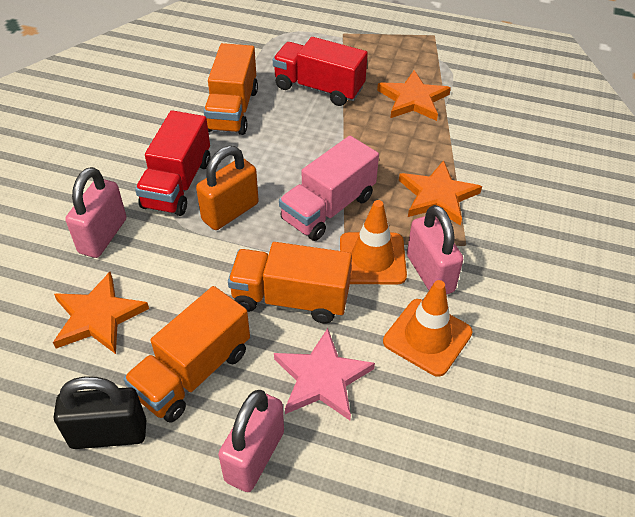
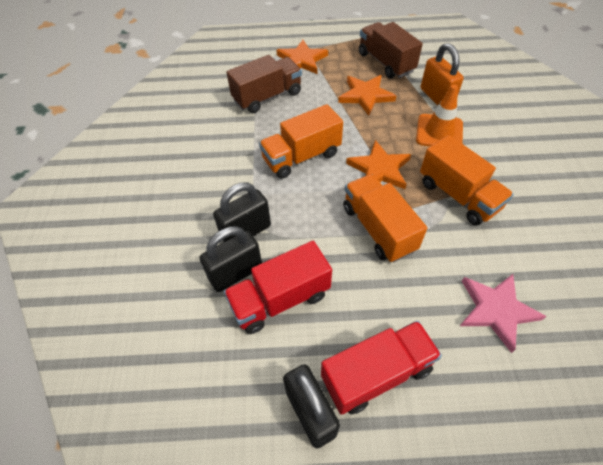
black padlock: [54,376,146,449] = 1 -> [200,226,262,292] [213,183,271,242] [283,364,340,448] = 3
brown truck: none = 0 -> [226,55,302,113] [359,22,423,79] = 2
orange traffic cone: [340,200,407,284] [383,280,472,377] = 2 -> [416,84,463,146] = 1
pink padlock: [65,167,127,258] [218,390,284,492] [407,205,464,295] = 3 -> none = 0
pink truck: [279,136,379,241] = 1 -> none = 0

